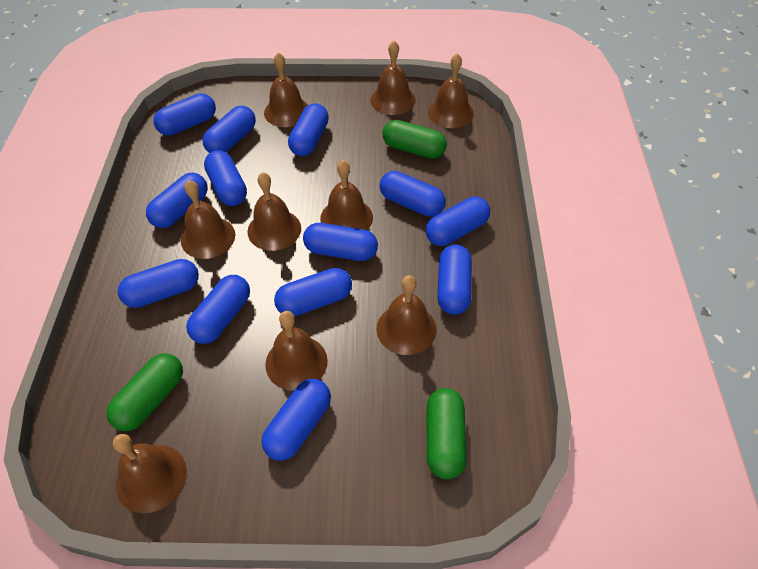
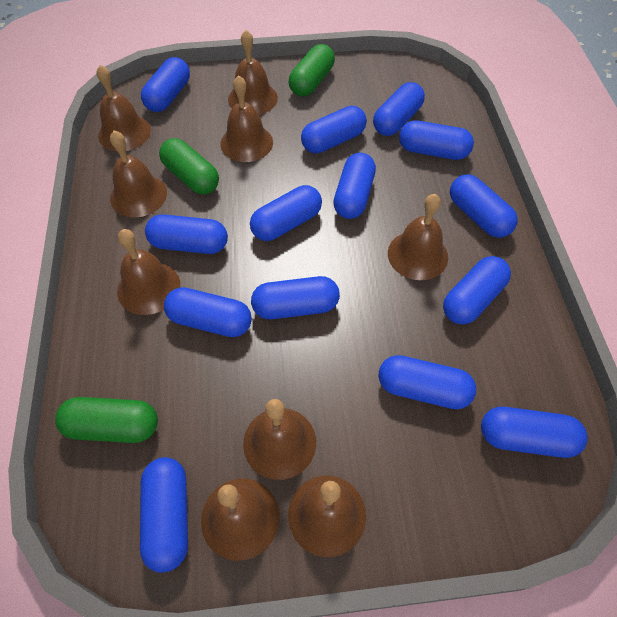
blue capsule: [118,259,199,308] [146,173,208,228] [153,93,216,136] [186,275,250,344] [202,106,256,153] [204,150,247,206] [262,379,331,461] [274,268,352,316] [288,103,329,156] [303,223,378,261] [379,171,446,217] [426,196,490,246] [437,244,472,315] = 13 -> [140,457,188,573] [141,57,190,112] [145,214,228,254] [164,287,252,337] [250,185,322,241] [251,276,340,319] [301,106,367,153] [333,153,376,219] [373,82,425,136] [378,355,476,409] [399,120,474,160] [443,256,511,325] [450,174,518,238] [481,407,588,458] = 14

